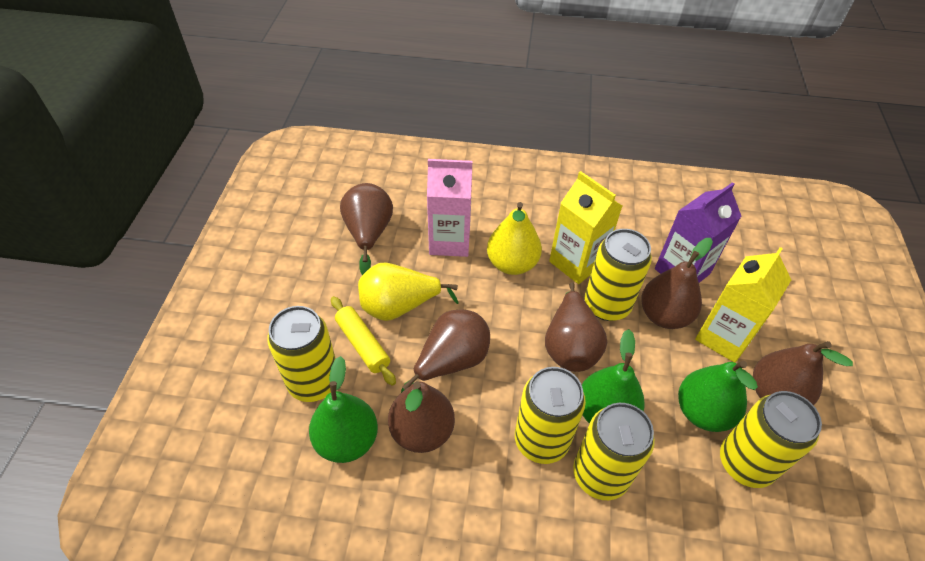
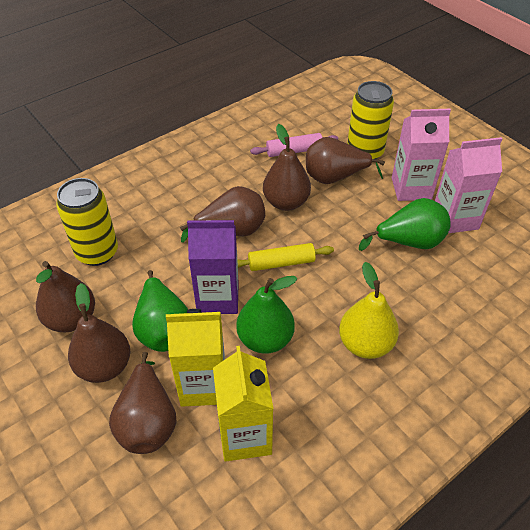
pink carton: [427,159,472,257] = 1 -> [392,109,451,201] [435,137,502,233] = 2
pink rolling pin: none = 0 -> [250,133,338,157] = 1
yellow can: [267,306,336,402] [515,367,586,464] [573,403,655,500] [585,229,652,321] [720,391,822,488] = 5 -> [56,178,118,266] [347,81,394,159] = 2
yellow pear: [358,263,459,321] [487,202,542,275] = 2 -> [339,262,399,359] = 1

